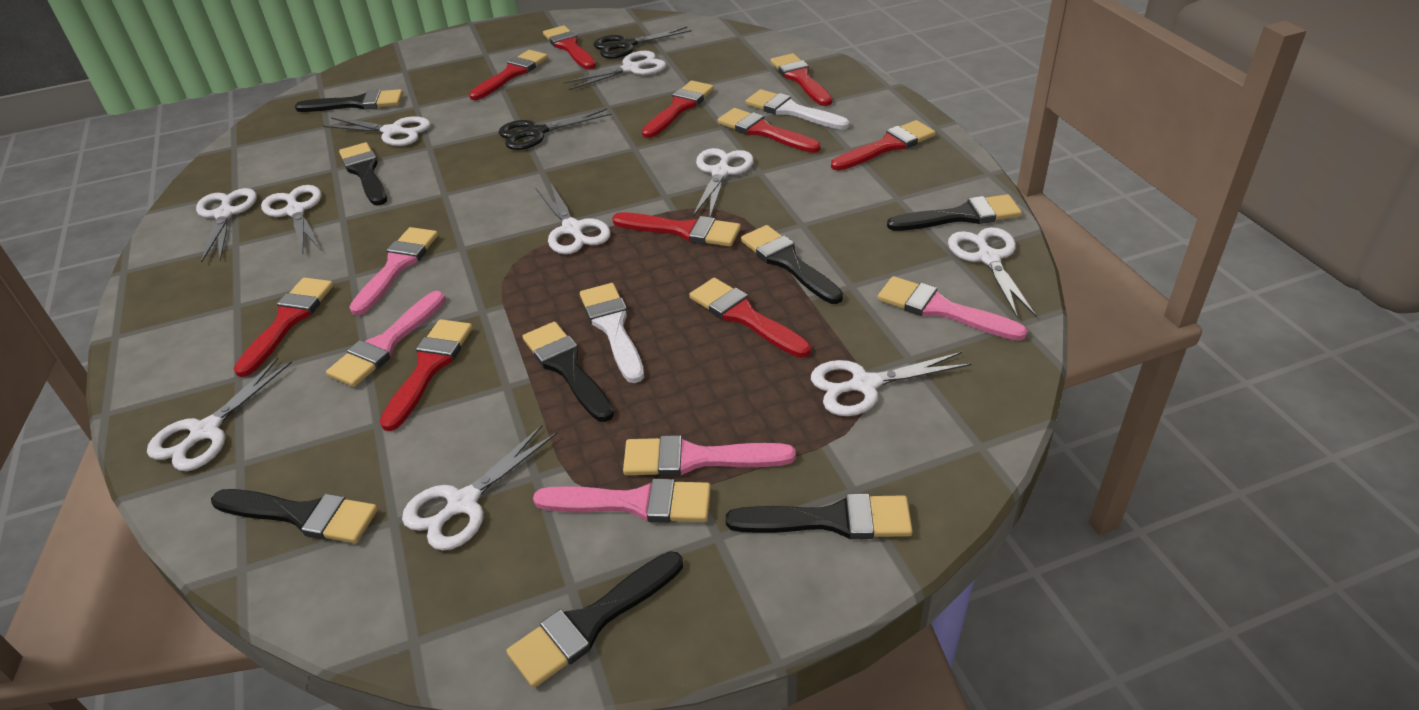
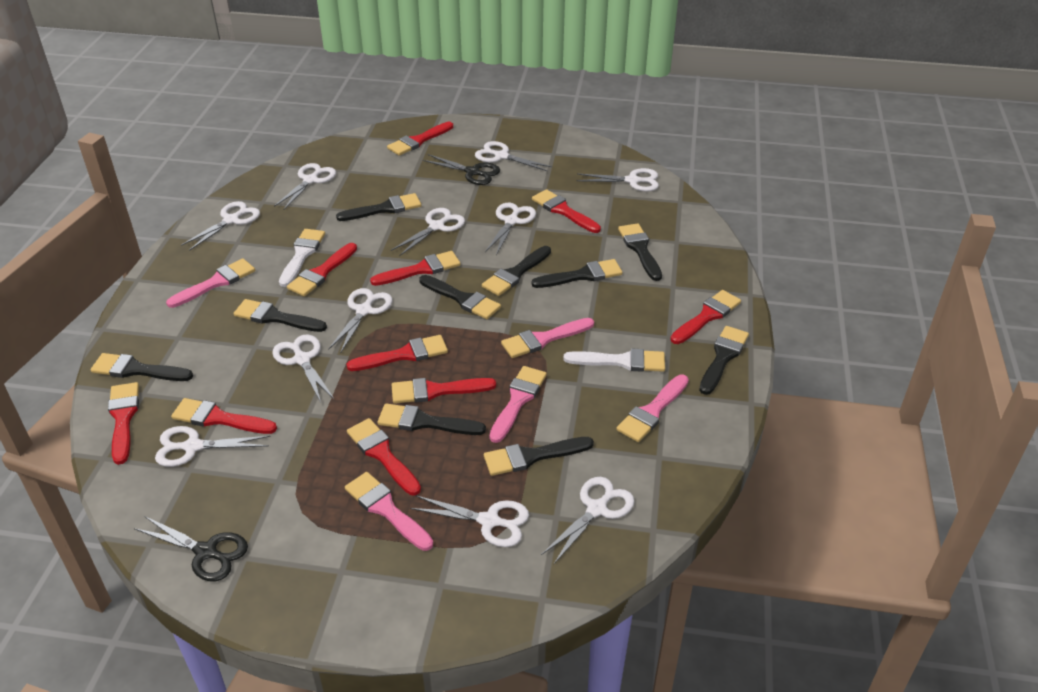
black brush: [211,489,378,543] [295,89,403,112] [339,142,387,206] [506,551,683,688] [523,322,614,422] [726,494,913,539] [741,225,843,304] [887,194,1022,231] = 8 -> [90,353,193,381] [234,299,327,332] [336,193,421,221] [377,403,486,435] [419,275,501,319] [482,246,551,296] [484,437,594,476] [531,259,623,288] [618,223,662,281] [699,326,749,395] = 10
white scissors: [147,358,292,471] [196,188,257,262] [261,185,321,253] [323,116,431,146] [402,425,557,551] [536,182,610,254] [563,51,666,90] [693,148,754,217] [811,352,972,416] [948,227,1036,318] = 10 -> [155,426,271,467] [181,201,260,251] [272,334,334,402] [274,163,336,210] [328,288,392,354] [391,208,465,256] [410,495,529,547] [475,141,552,171] [485,203,536,255] [541,477,635,564] [577,168,659,191] = 11

